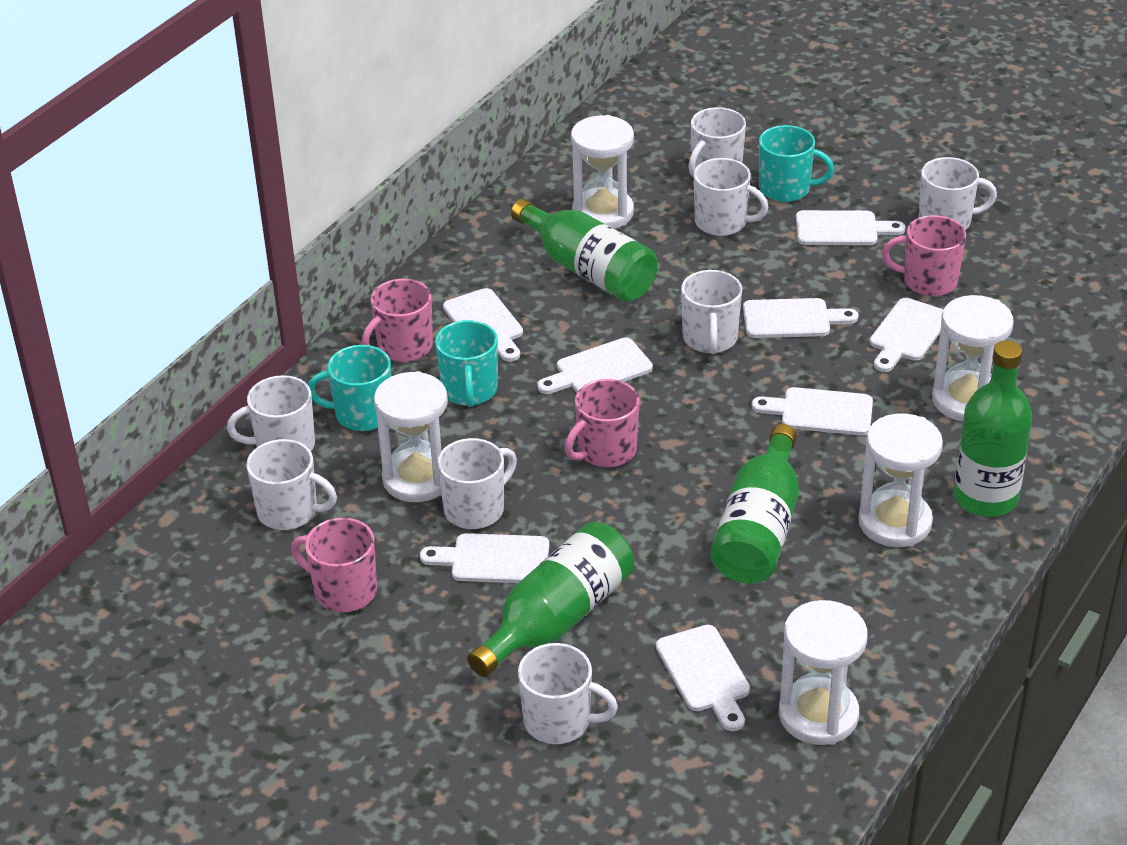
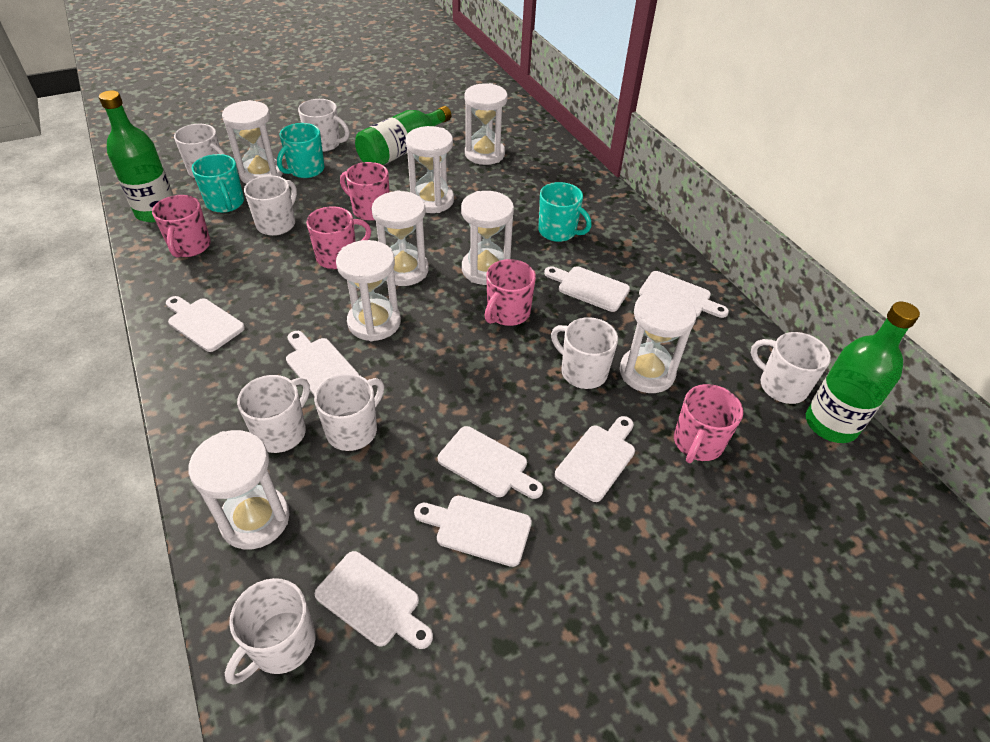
green bottle: [467,522,634,677] [511,199,657,302] [710,424,799,584] [954,340,1032,517] = 4 -> [99,90,173,222] [355,106,451,165] [806,302,920,443] = 3
pink mug: [291,517,377,612] [362,279,433,362] [564,379,639,467] [882,215,966,296] = 4 -> [152,195,211,258] [306,206,371,269] [340,162,389,221] [484,259,536,326] [674,384,743,463] = 5
white hourglass: [374,371,448,502] [571,115,634,229] [779,600,868,745] [858,413,943,547] [932,295,1014,422] = 5 -> [188,430,290,549] [222,100,283,184] [336,240,401,341] [372,190,429,286] [406,126,454,213] [461,191,514,285] [464,83,508,165] [620,289,696,393] = 8

